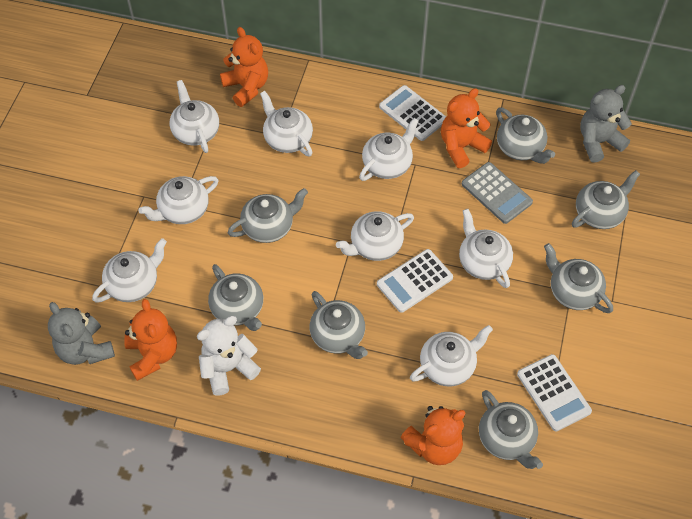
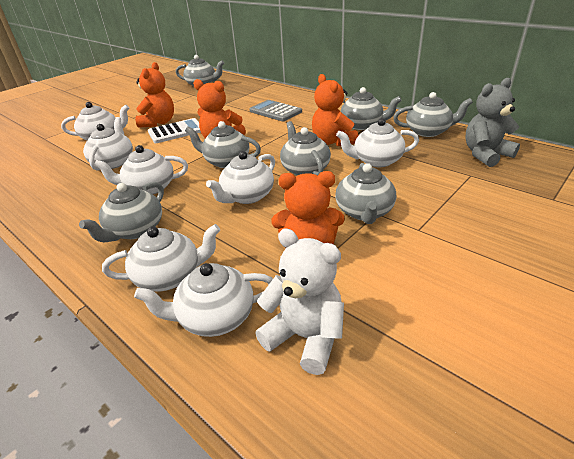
grey teddy bear: [48,302,115,365] [580,85,632,163] = 2 -> [466,78,520,167] = 1
white calculator: [377,249,453,313] [379,85,446,141] [517,354,592,432] = 3 -> [148,118,201,143] = 1
white teapot: [92,238,167,303] [138,176,218,224] [170,80,219,153] [260,91,313,157] [336,211,414,261] [359,118,419,181] [410,325,493,386] [459,209,513,288] = 8 -> [61,102,129,140] [83,117,133,171] [94,145,188,194] [102,224,220,292] [134,263,273,337] [206,151,275,204] [336,118,419,167] = 7

